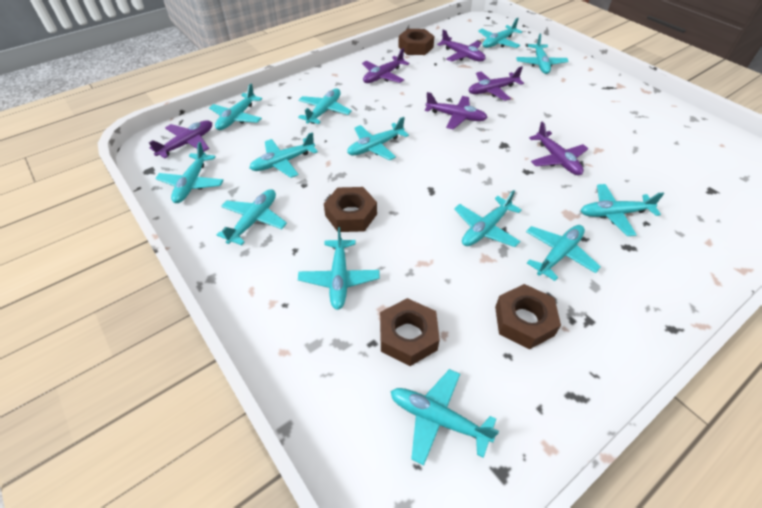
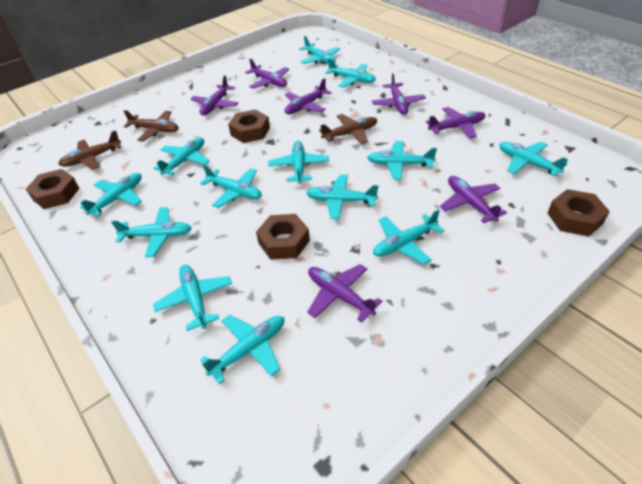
brown plane: none = 0 -> [58,130,121,170] [124,110,179,142] [319,114,377,145] = 3
purple plane: [149,120,212,159] [362,48,410,83] [425,92,488,130] [437,29,486,62] [469,66,524,101] [529,122,588,175] = 6 -> [191,75,238,115] [245,59,289,89] [285,78,332,114] [307,264,383,323] [372,73,426,115] [426,107,485,138] [440,176,507,223] = 7

